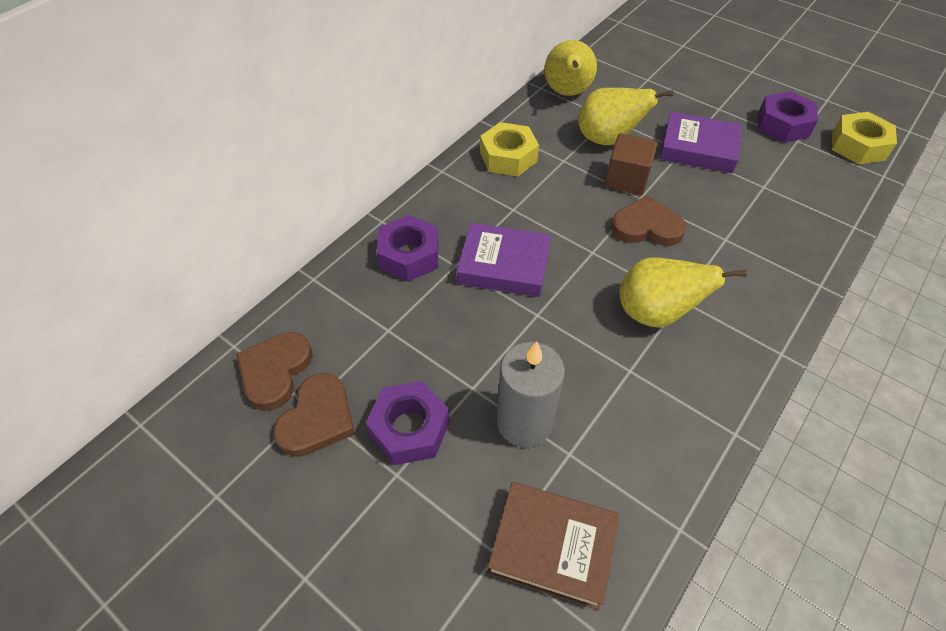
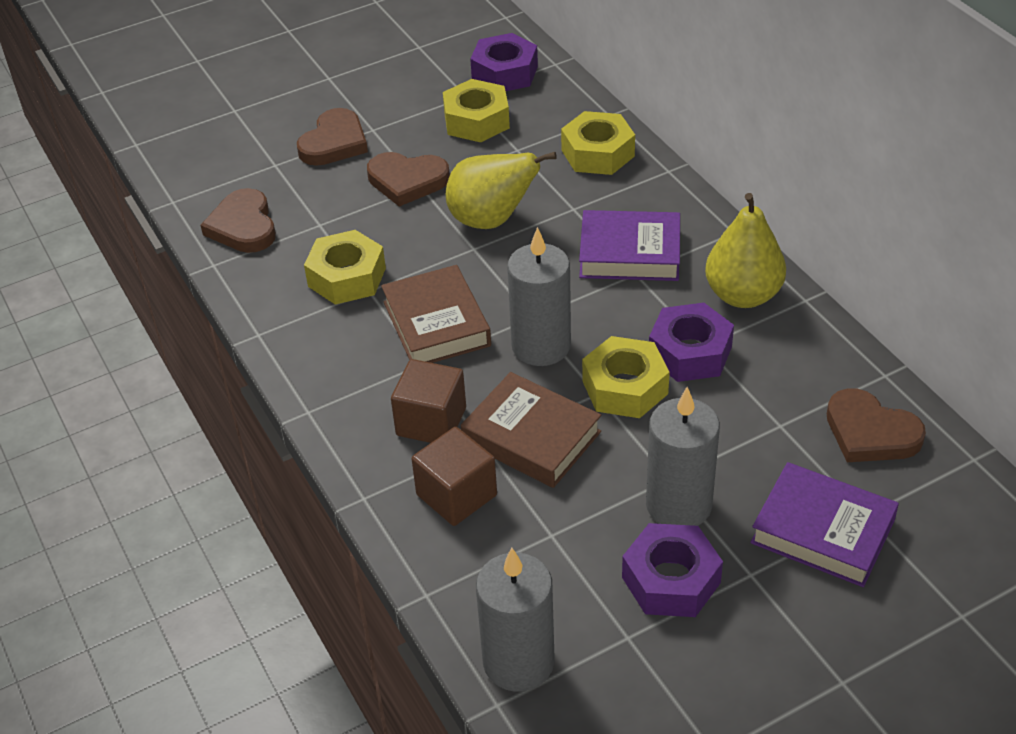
brown book: [487,482,619,610] = 1 -> [381,265,491,363] [461,372,601,488] = 2
brown cube: [605,133,658,195] = 1 -> [391,359,466,443] [412,427,497,526] = 2
brown heart: [236,332,313,410] [273,373,355,457] [611,195,686,246] = 3 -> [201,188,276,253] [297,108,368,166] [367,152,450,206] [827,388,926,462] = 4
grey candle: [496,341,565,447] = 1 -> [476,548,555,692] [507,227,571,366] [646,387,720,526] = 3
yellow nut: [480,122,539,176] [832,112,897,164] = 2 -> [304,230,386,305] [443,79,510,142] [561,111,635,175] [582,336,670,418] = 4
yellow pear: [545,40,597,96] [578,88,673,145] [620,258,746,328] = 3 -> [446,152,557,229] [705,193,786,308] = 2

